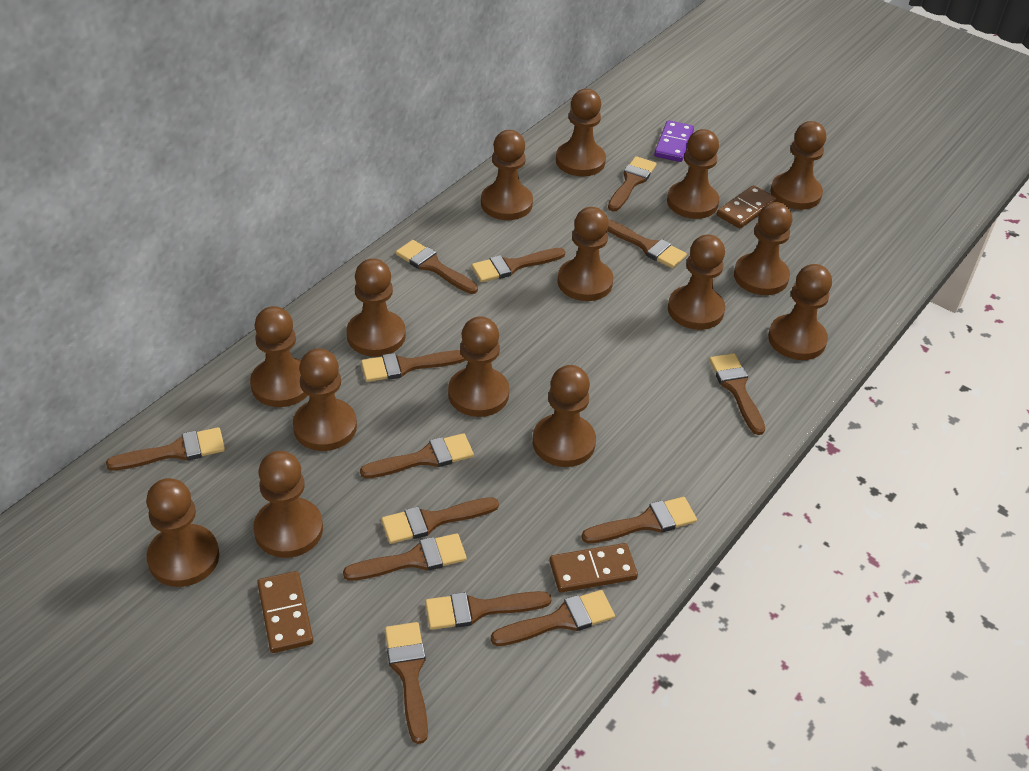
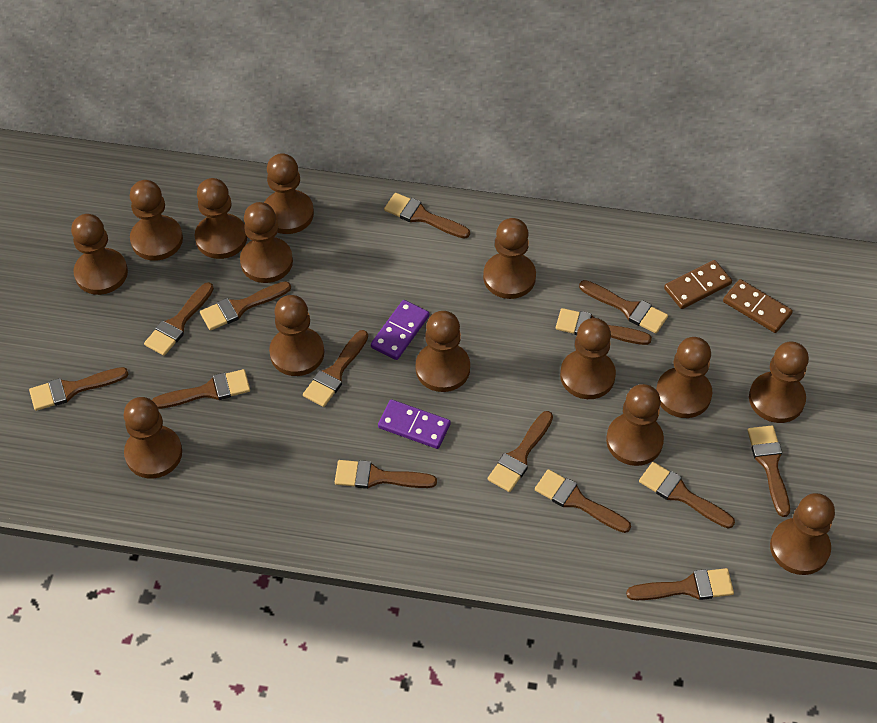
brown domino: [257,571,313,653] [549,543,638,593] [717,185,777,229] = 3 -> [664,260,732,309] [723,279,793,333] = 2
brown pawn: [146,478,219,587] [250,306,308,407] [253,451,323,558] [293,348,357,451] [346,258,406,357] [448,316,509,417] [481,130,533,220] [533,365,596,467] [556,89,606,176] [557,207,613,301] [667,129,719,219] [668,234,725,330] [734,202,793,295] [768,264,832,360] [770,121,826,210] = 15 -> [71,214,128,295] [124,397,182,479] [130,180,183,261] [195,178,247,259] [240,202,293,283] [264,153,314,234] [269,295,324,376] [416,311,470,392] [483,218,536,299] [560,318,616,399] [606,384,664,466] [656,337,712,418] [749,342,809,423] [770,493,835,575] = 14
purple domino: [654,120,694,162] = 1 -> [371,300,429,360] [378,399,451,449] = 2

